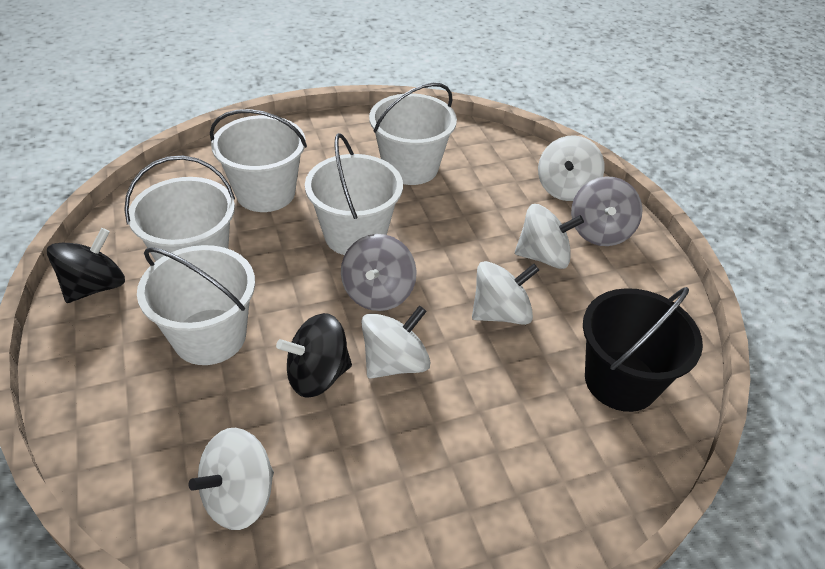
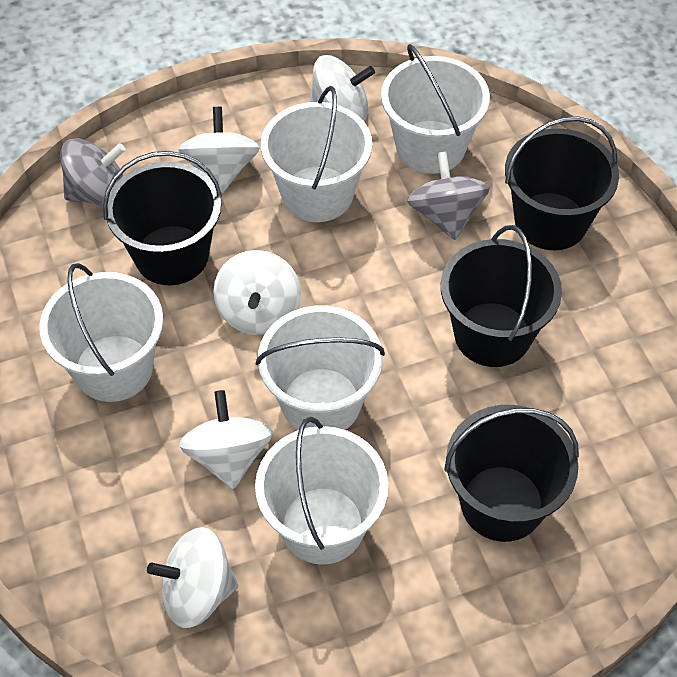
black bucket: [583,287,703,412] = 1 -> [103,151,222,285] [441,225,562,367] [444,405,579,542] [505,116,619,250] = 4
black spinning top: [47,228,125,303] [276,313,352,398] = 2 -> none = 0

